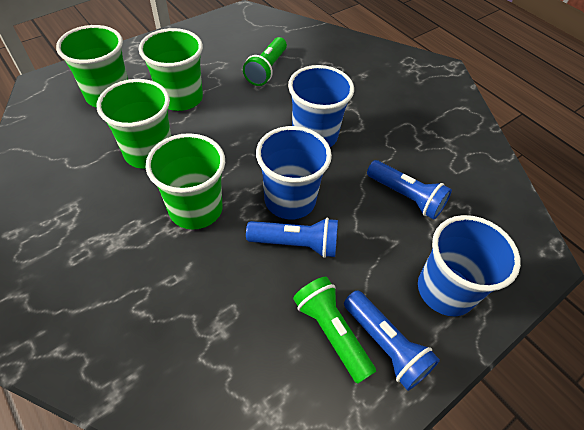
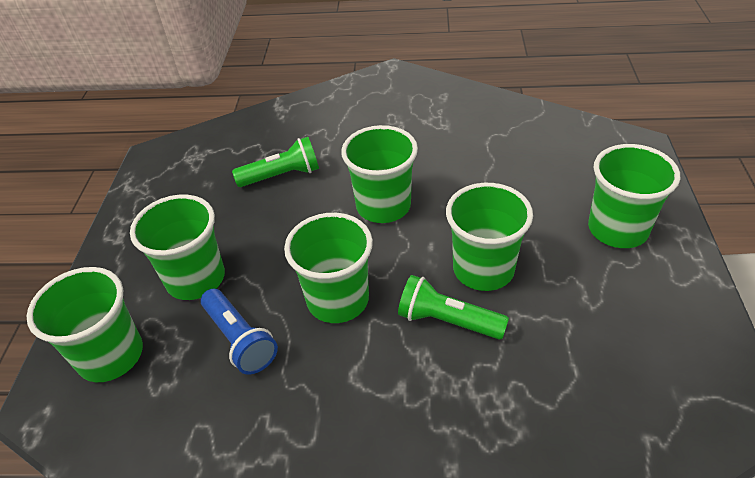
blue cup: [256,126,332,220] [288,65,354,147] [418,215,521,316] = 3 -> none = 0
blue flashlight: [246,218,338,258] [344,290,440,391] [367,160,452,219] = 3 -> [201,289,278,375] = 1
green cup: [56,25,128,108] [97,79,171,169] [139,28,203,111] [145,133,225,229] = 4 -> [26,267,143,382] [130,195,225,300] [284,213,373,323] [341,125,418,223] [446,183,533,291] [588,144,680,248] = 6

